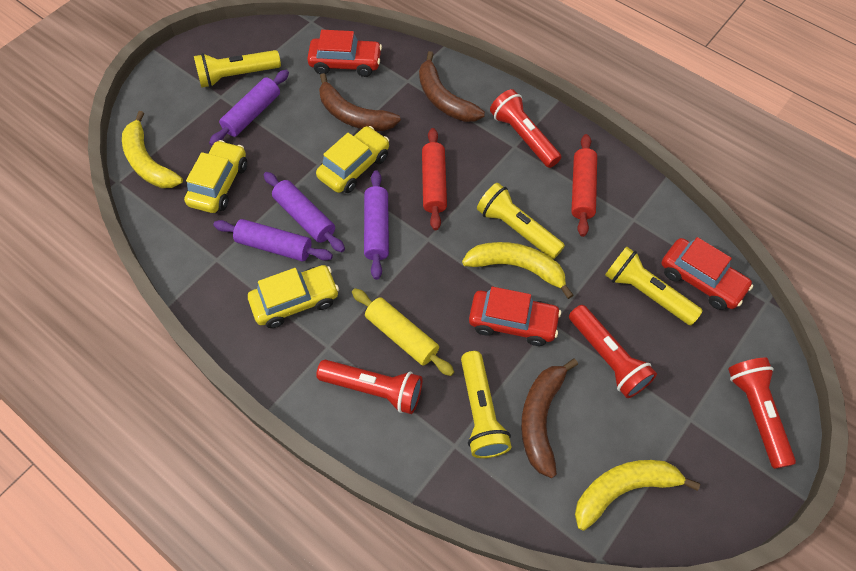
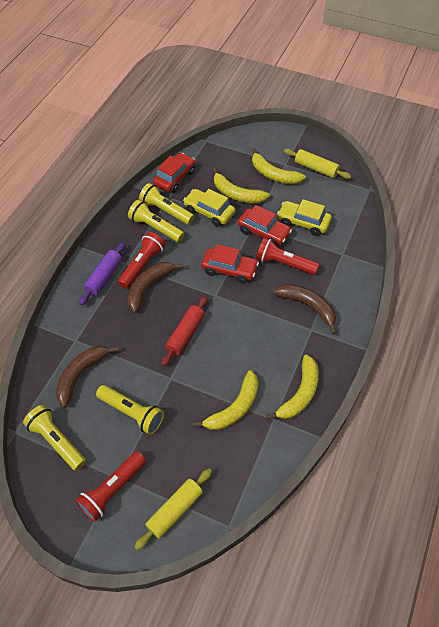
purple rolling pin: [209,70,289,146] [213,219,333,261] [264,172,345,252] [364,170,389,280] = 4 -> [79,242,125,306] = 1
red flashlight: [316,360,422,414] [490,89,561,168] [569,305,657,398] [728,358,796,469] = 4 -> [75,451,146,522] [118,232,166,289] [256,238,319,275] = 3
red rolling pin: [422,128,447,230] [571,134,597,237] = 2 -> [161,296,208,366] = 1
yellow banana: [122,111,183,188] [462,242,573,299] [575,460,700,530] = 3 -> [193,370,259,430] [213,168,270,203] [252,148,306,184] [266,355,319,420] = 4
yellow car: [184,140,247,213] [248,265,339,328] [316,126,389,193] = 3 -> [183,189,235,227] [277,199,332,236] = 2
yellow rolling pin: [352,288,454,376] = 1 -> [134,468,212,550] [284,149,352,179] = 2

